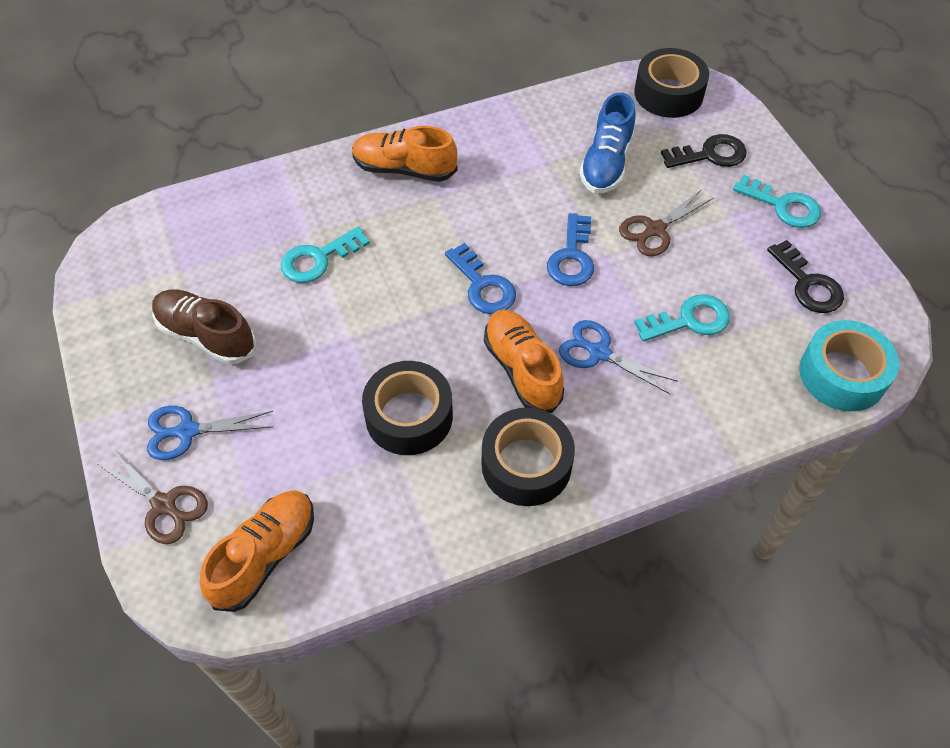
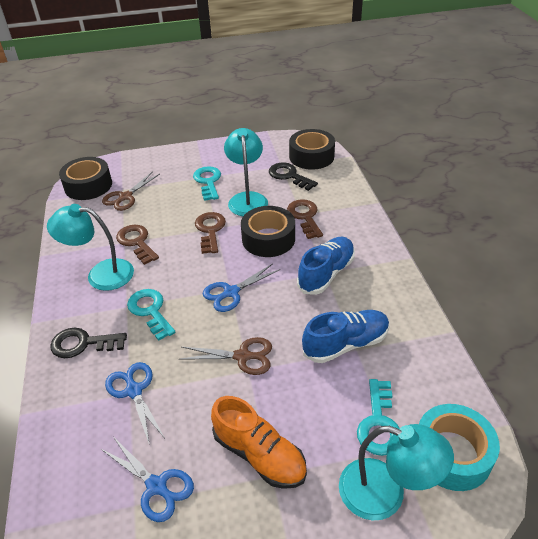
blue key: [445,243,516,314] [547,213,594,286] = 2 -> none = 0
blue scissors: [147,406,273,460] [559,320,678,394] = 2 -> [101,438,194,522] [105,362,164,445] [203,264,280,312] = 3
blue shoe: [579,92,636,193] = 1 -> [297,237,355,295] [302,310,390,363] = 2
brown key: none = 0 -> [116,225,159,265] [195,212,226,254] [287,199,323,239] = 3
brown shoe: [152,289,256,364] = 1 -> none = 0
orange shoe: [200,490,314,612] [352,126,458,182] [484,309,564,413] = 3 -> [211,396,307,489] = 1
turquoise lamp: none = 0 -> [47,204,134,291] [224,128,268,216] [339,424,454,520] = 3

